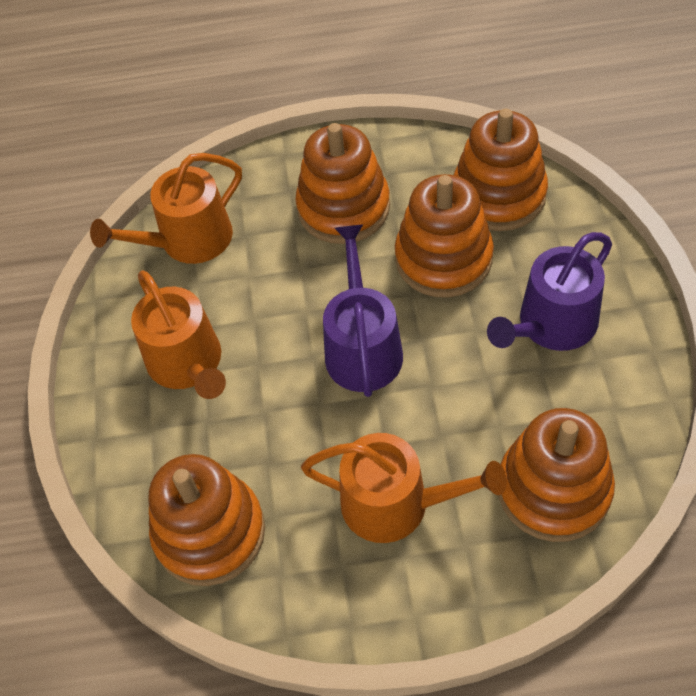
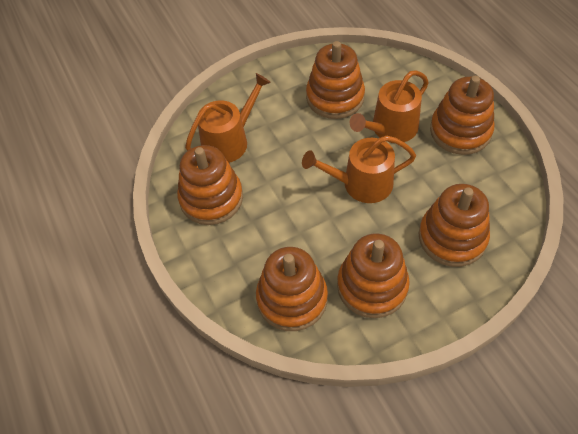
orange stacking toy: [148,454,265,586] [295,123,390,244] [395,174,494,298] [454,109,548,231] [498,408,615,542] = 5 -> [177,145,243,225] [256,247,328,331] [306,41,365,119] [337,233,410,318] [419,184,490,267] [430,76,494,155] = 6
purple watering can: [323,224,403,397] [487,232,612,351] = 2 -> none = 0

